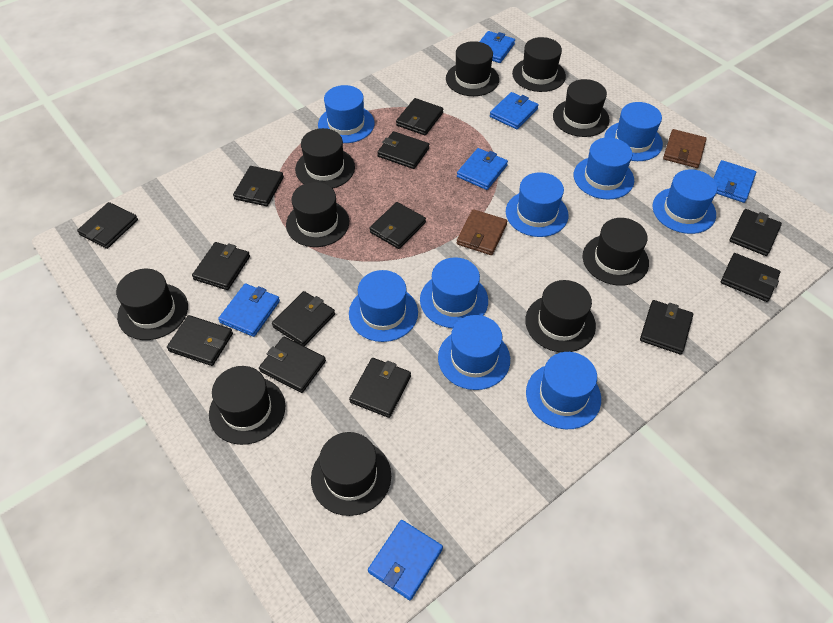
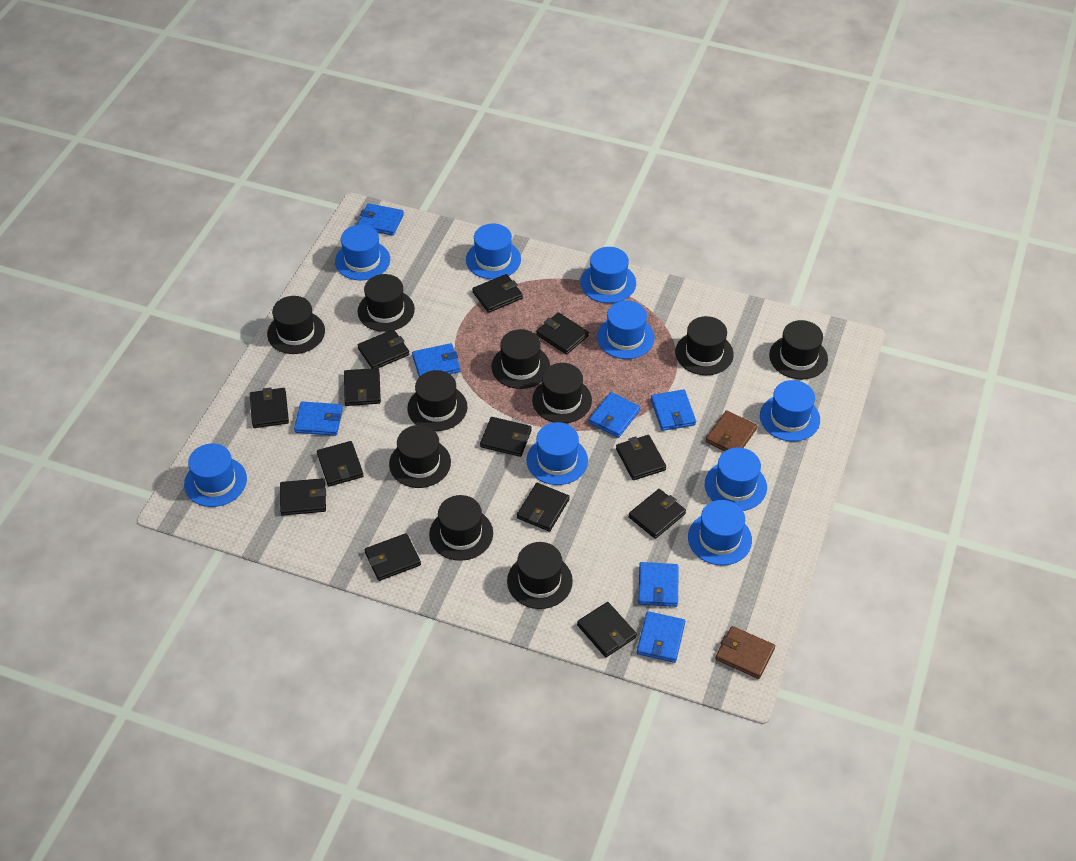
blue wallet: [218,284,280,337] [368,520,443,600] [457,148,508,190] [479,31,515,63] [490,92,539,130] [713,160,756,203] = 6 -> [294,402,343,436] [357,203,404,236] [412,343,460,377] [589,392,641,438] [637,611,685,663] [638,562,679,607] [651,390,696,431] = 7

